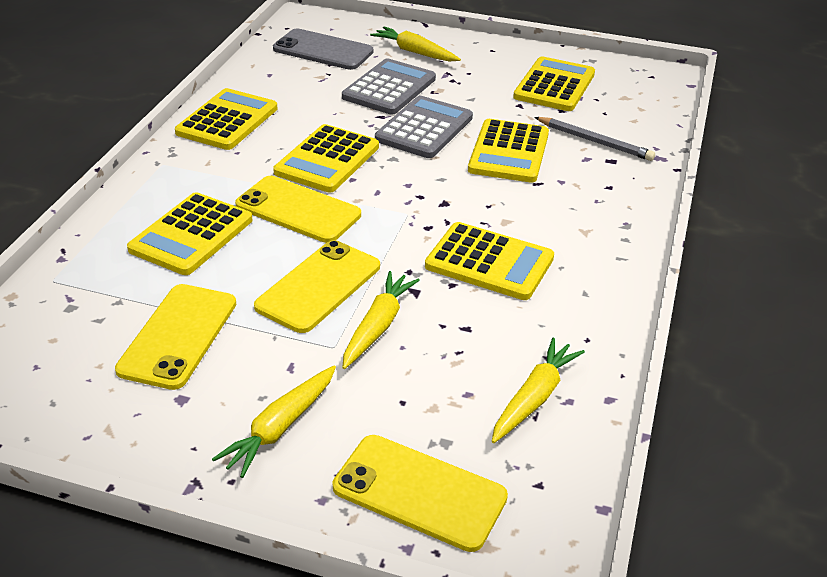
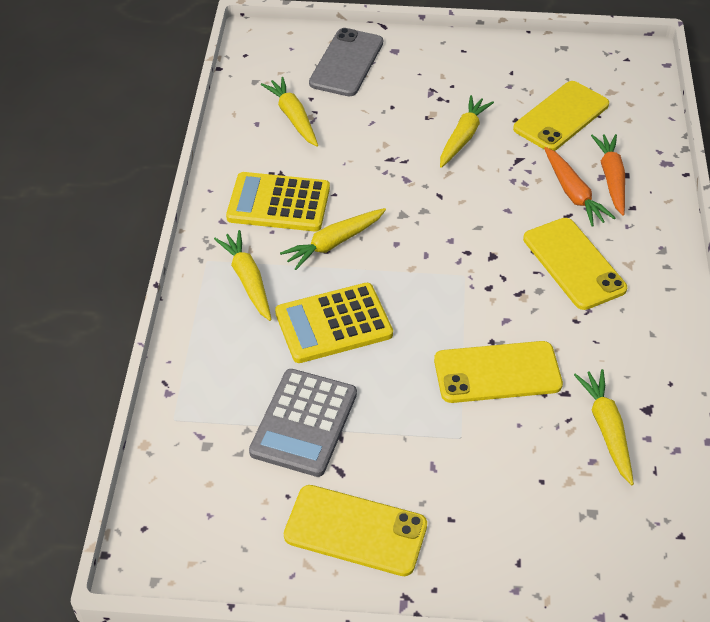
grey calculator: [342,58,436,114] [375,96,473,158] = 2 -> [249,369,357,477] = 1
grey pencil: [534,117,655,161] = 1 -> none = 0
orange carrot: none = 0 -> [544,147,615,227] [591,134,625,216] = 2
yellow calculator: [127,192,252,275] [175,88,278,150] [273,124,379,192] [425,222,554,300] [468,119,549,182] [513,56,595,111] = 6 -> [226,172,330,232] [275,283,393,363] = 2
yellow carrot: [212,366,336,478] [342,271,420,369] [370,27,461,61] [492,338,585,443] = 4 -> [214,230,272,321] [261,77,318,147] [280,208,386,270] [440,95,494,168] [574,369,634,485] = 5

